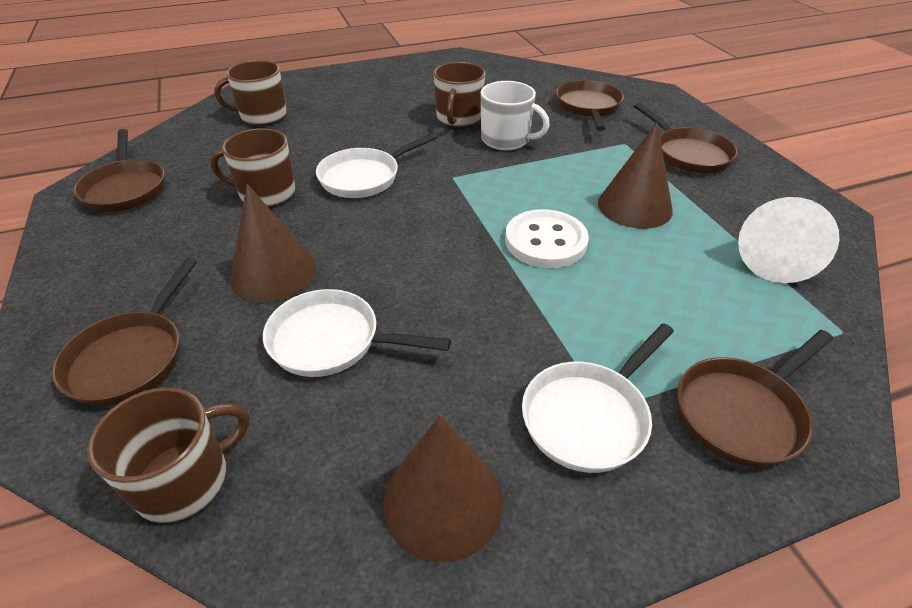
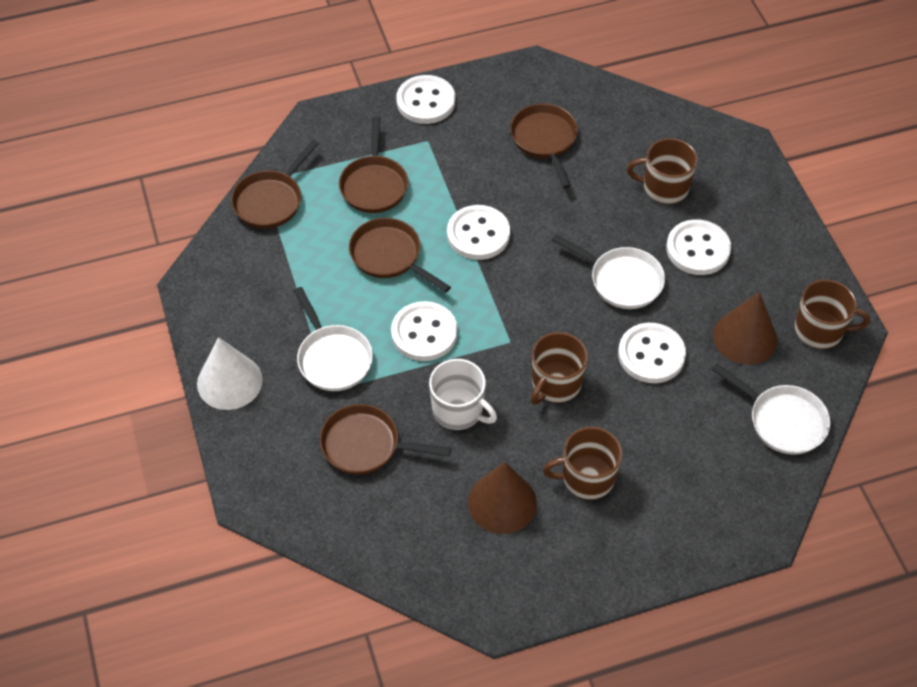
brown cone: [230,184,316,302] [383,415,503,562] [598,122,673,229] = 3 -> [468,462,537,534] [713,292,777,365] = 2
white button: [505,209,589,268] = 1 -> [391,301,457,361] [396,75,455,124] [447,205,510,260] [618,323,686,383] [666,219,731,275] = 5

